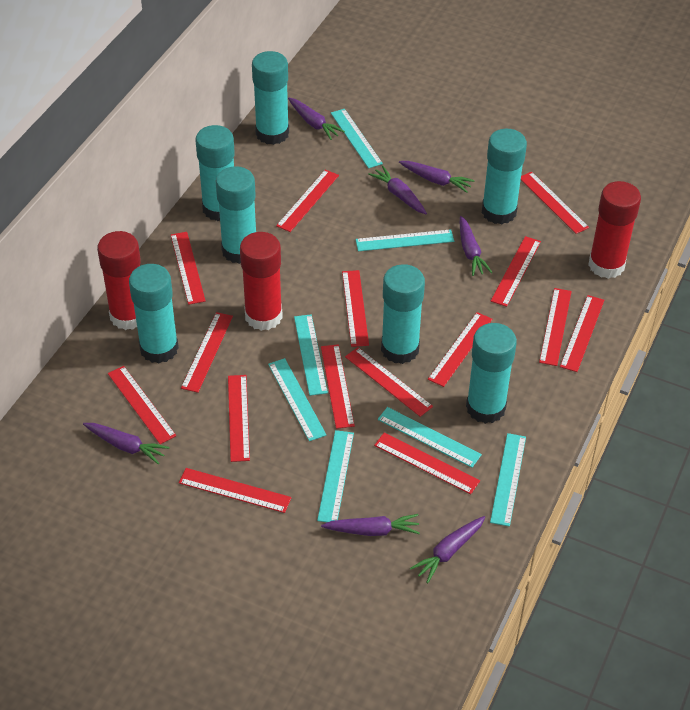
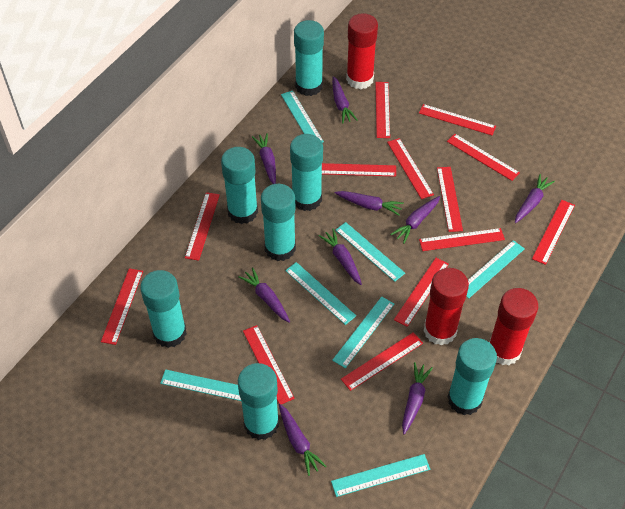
purple carrot: [83,423,169,464] [288,98,345,140] [321,514,420,536] [368,166,427,214] [399,161,475,193] [410,516,485,583] [460,216,492,276] = 7 -> [238,267,290,323] [252,133,276,184] [279,404,326,476] [318,229,362,285] [332,76,358,124] [335,191,404,216] [390,196,440,244] [402,362,433,435] [515,174,555,223] = 9
red ruler: [108,366,176,444] [171,232,206,305] [179,468,291,513] [181,312,233,393] [228,375,250,462] [276,170,339,232] [321,344,355,429] [342,270,369,347] [345,347,433,417] [374,432,480,494] [428,312,492,387] [491,236,541,307] [521,172,589,234] [539,288,572,366] [560,295,604,372] = 15 -> [101,268,143,345] [185,192,220,261] [243,325,295,404] [322,163,396,177] [341,332,423,391] [375,82,390,138] [387,138,434,199] [394,258,449,327] [419,104,496,135] [419,228,505,251] [437,167,463,232] [447,134,520,181] [532,200,575,265] = 13

